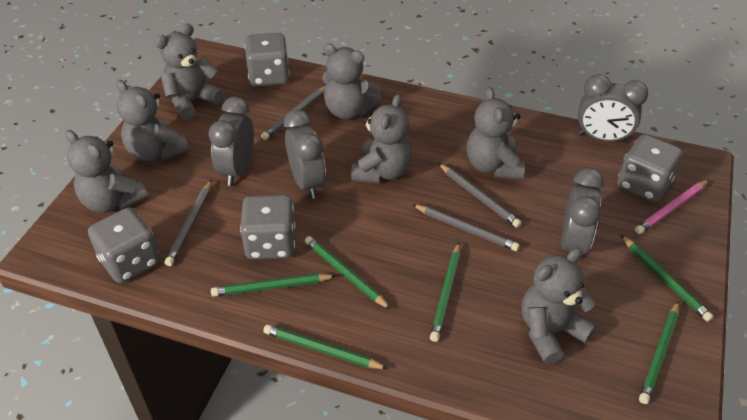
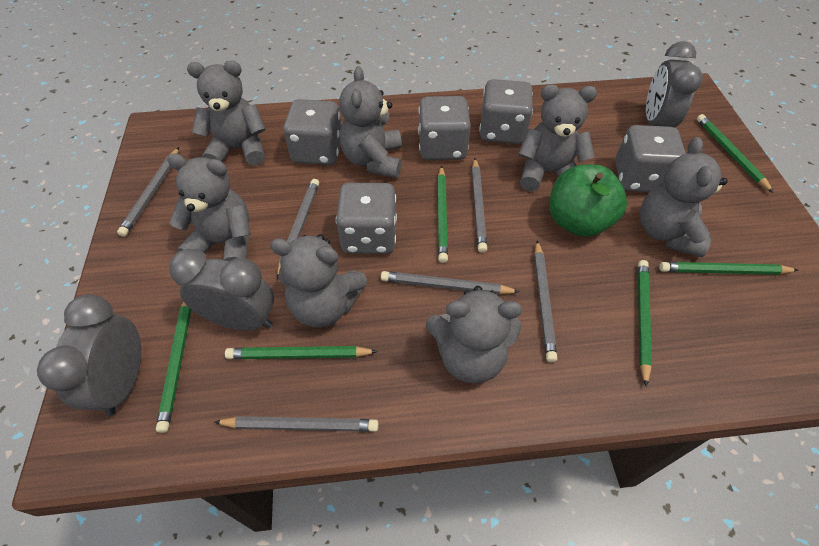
green apple: none = 0 -> [549,164,627,237] = 1
grey clock: [209,97,254,186] [284,109,326,199] [561,168,604,254] [578,74,649,143] = 4 -> [37,294,141,416] [169,249,274,331] [646,41,703,128] = 3
grey dice: [88,208,160,283] [240,195,296,260] [245,33,290,87] [617,134,683,202] = 4 -> [283,99,341,165] [336,183,397,254] [418,96,471,160] [479,79,533,144] [615,125,686,192] = 5
grey pencil: [165,180,212,266] [261,86,326,140] [412,204,520,251] [438,163,522,228] = 4 -> [117,147,179,237] [214,416,379,432] [277,179,319,280] [381,271,520,295] [472,158,487,253] [534,240,557,362] = 6
pink pencil: [635,180,709,234] = 1 -> none = 0

